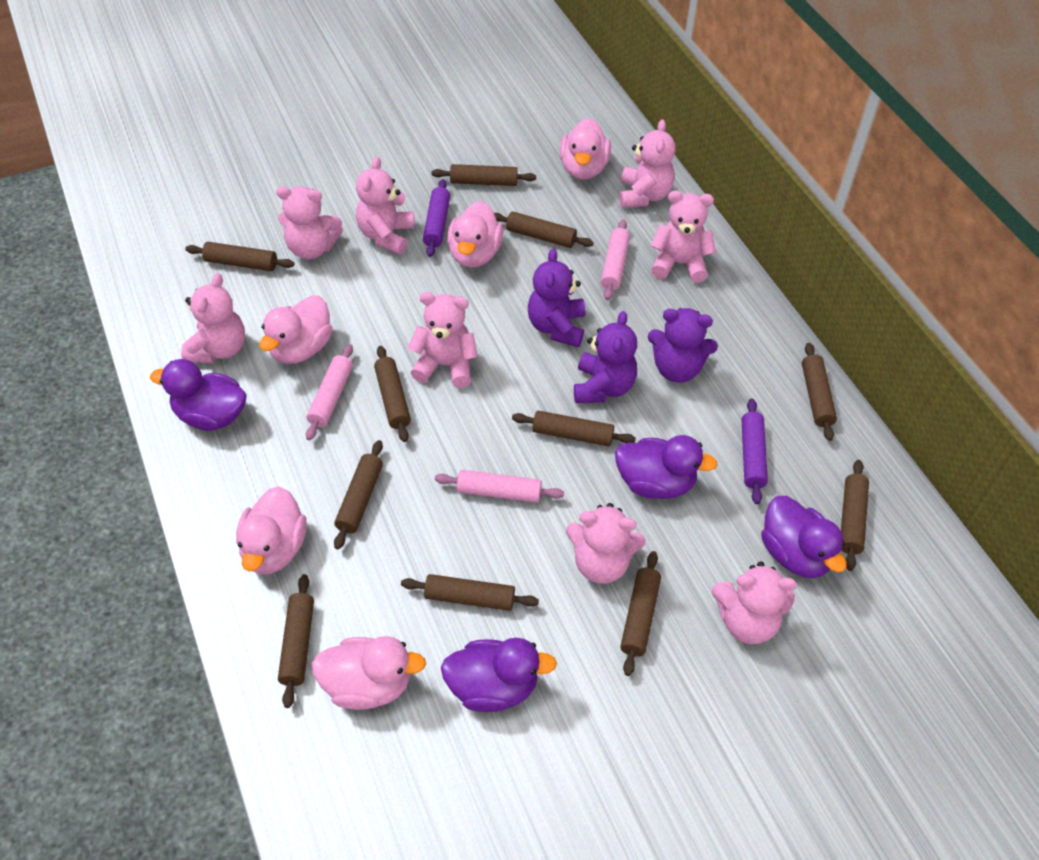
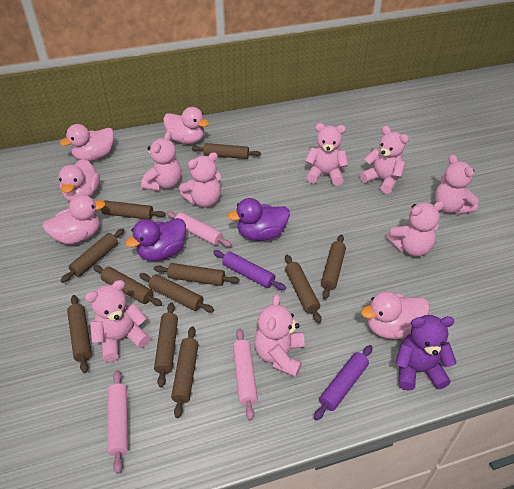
purple duck: [150,359,247,431] [441,638,557,712] [615,435,718,499] [761,496,847,578] = 4 -> [126,218,186,261] [228,198,290,241] = 2
purple teddy bear: [528,248,585,347] [574,311,637,403] [648,308,718,383] = 3 -> [395,315,457,391] = 1

